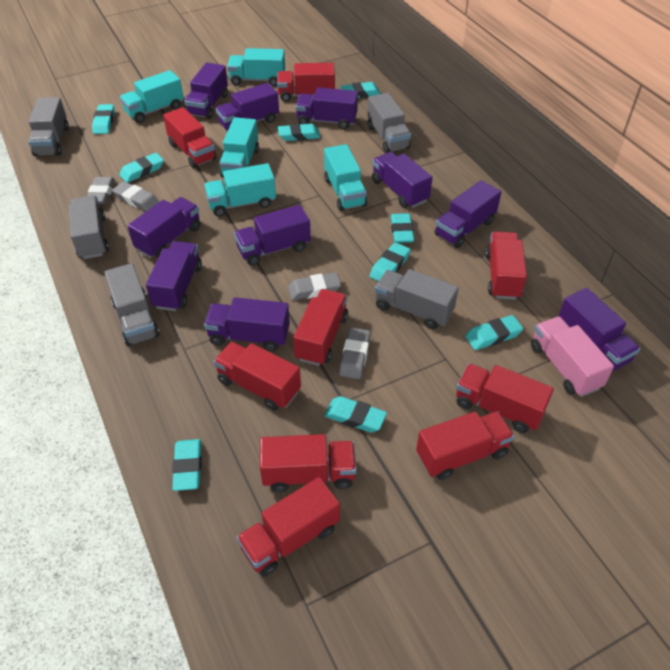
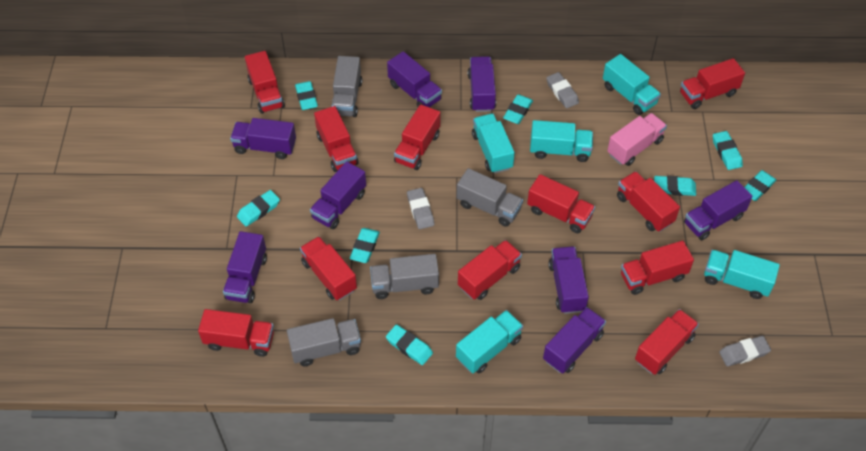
grey eraser: [87,177,115,204] [112,181,159,211] [288,272,341,300] [339,328,371,379] = 4 -> [407,188,434,229] [546,72,579,108] [719,336,771,366] = 3
grey truck: [28,97,69,156] [68,195,109,259] [104,263,160,346] [367,93,411,153] [375,269,459,329] = 5 -> [287,318,361,366] [332,56,362,117] [370,254,439,299] [456,168,523,227] = 4
purple truck: [128,197,201,258] [146,241,202,311] [185,63,228,119] [204,298,290,351] [216,83,279,131] [234,205,311,266] [295,87,358,130] [372,152,433,208] [435,180,501,248] [559,288,640,371] = 10 -> [223,231,267,303] [230,118,296,159] [310,161,366,229] [387,51,442,107] [468,56,496,112] [543,307,606,374] [548,247,589,314] [684,180,753,240] = 8
red truck: [163,107,217,168] [214,342,301,411] [236,477,340,577] [260,434,357,492] [277,63,335,102] [293,289,348,366] [416,411,515,480] [456,364,554,433] [485,232,527,300] = 9 -> [198,309,274,357] [245,51,285,114] [300,236,357,300] [314,106,358,172] [394,104,440,170] [458,240,522,300] [527,174,595,233] [617,171,680,232] [621,241,694,295] [635,309,699,375] [680,58,745,109] = 11
turquoise eraser: [92,104,115,134] [119,153,164,183] [172,439,202,491] [278,123,320,141] [324,396,387,433] [340,82,381,98] [370,242,411,281] [391,213,414,243] [465,315,523,350] = 9 -> [237,190,280,227] [295,81,318,110] [350,228,380,263] [386,325,433,365] [503,94,533,124] [654,175,696,196] [713,131,743,170] [745,170,776,201] = 8

